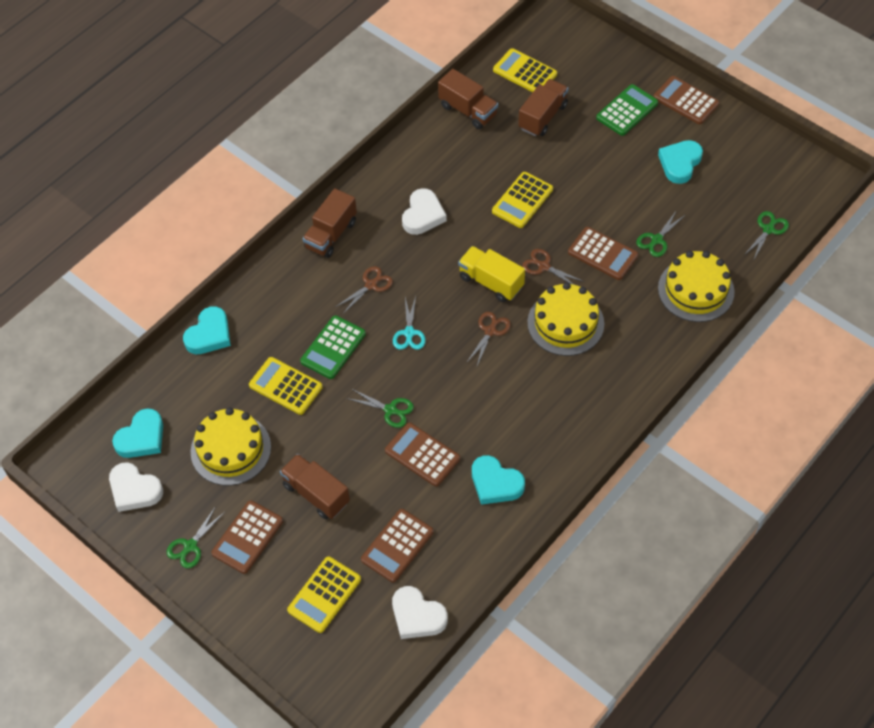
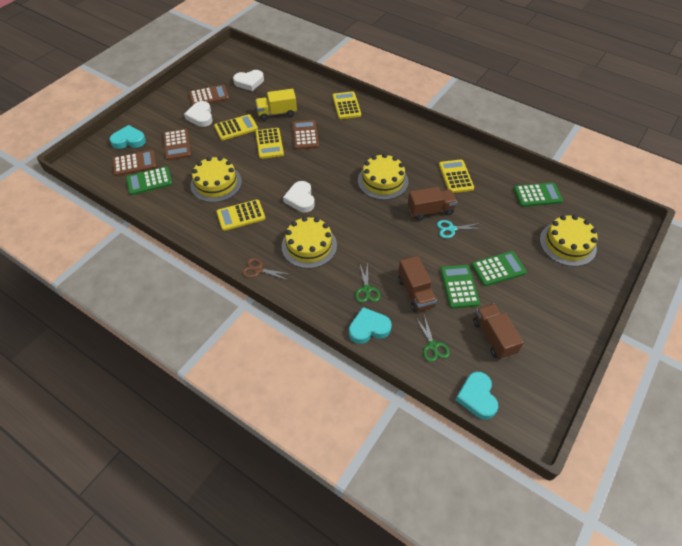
brown calculator: [211,500,283,574] [361,509,434,583] [385,423,460,486] [568,227,638,280] [653,76,719,124] = 5 -> [112,150,157,176] [163,129,191,160] [189,85,229,106] [292,120,319,150] = 4
brown scissors: [336,266,393,314] [466,312,511,366] [522,249,585,284] = 3 -> [242,258,290,280] = 1
brown truck: [280,454,350,519] [302,188,357,258] [438,69,498,129] [518,79,568,136] = 4 -> [398,256,437,312] [408,187,457,221] [473,303,524,360] = 3
green calculator: [300,316,366,379] [596,84,658,136] = 2 -> [126,167,173,195] [440,265,480,309] [471,251,527,286] [514,182,563,207] = 4
green scissors: [167,506,225,568] [347,389,414,428] [636,210,685,257] [744,211,789,261] = 4 -> [355,262,380,303] [416,315,450,362] = 2
turquoise heart: [112,408,163,458] [183,306,231,354] [472,455,525,505] [658,140,703,184] = 4 -> [110,125,146,149] [349,307,392,344] [456,372,498,420] = 3
yellow cake: [191,408,271,486] [527,282,604,356] [658,251,735,322] = 3 -> [190,156,242,203] [282,216,337,269] [358,153,408,200] [540,215,598,267] = 4
yellow calculator: [249,357,323,415] [287,556,361,633] [492,172,553,228] [493,48,557,92] = 4 -> [214,114,258,140] [216,200,265,231] [256,128,284,159] [333,91,361,119] [439,160,474,193] = 5

